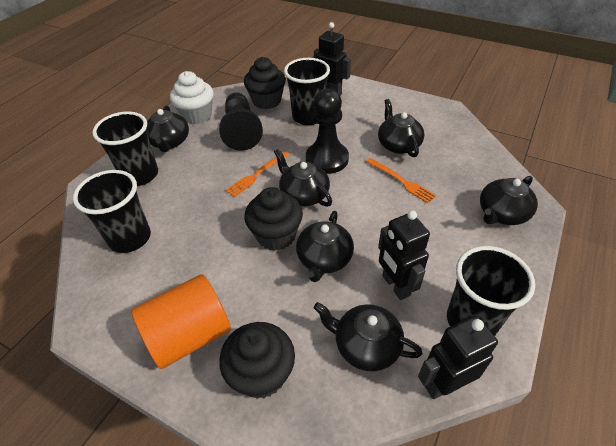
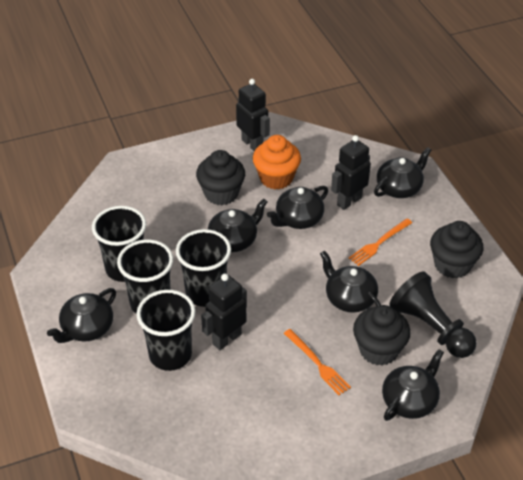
black pawn: [219,92,263,151] [306,89,349,174] = 2 -> [389,271,477,358] = 1
orange cupcake: none = 0 -> [253,135,301,190] = 1
orange cylinder: [131,274,231,369] = 1 -> none = 0
white cupcake: [170,71,214,124] = 1 -> none = 0

